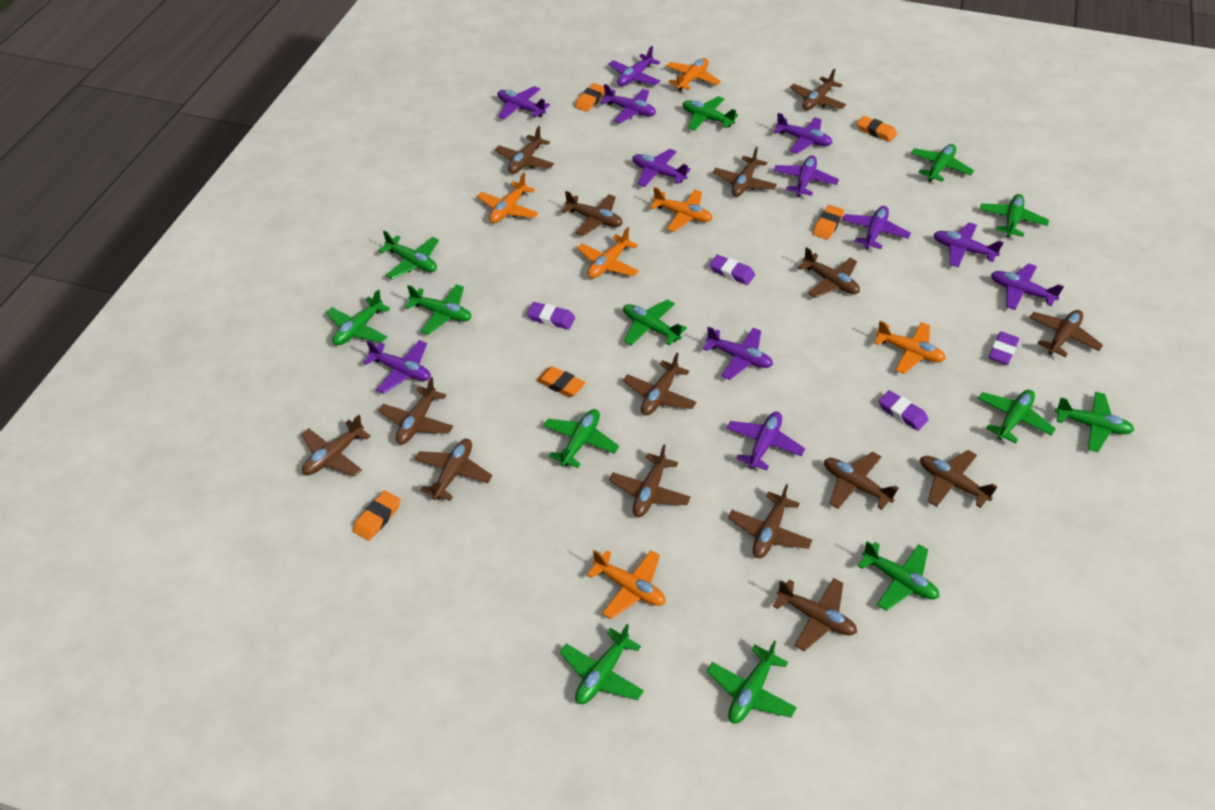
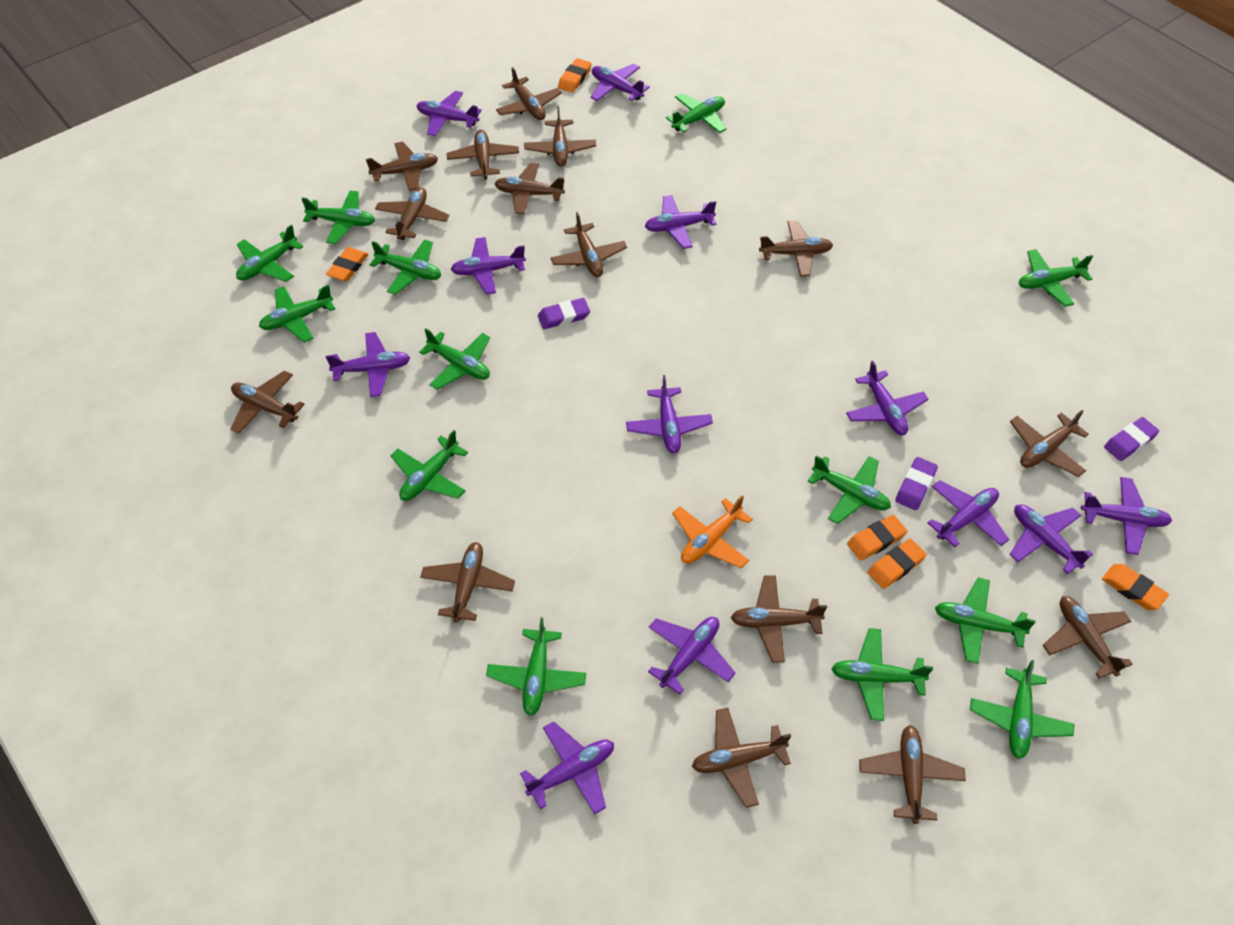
orange plane: [477,173,538,223] [577,227,639,278] [587,550,666,619] [650,187,712,232] [666,58,721,91] [874,321,946,374] = 6 -> [672,495,753,568] = 1
purple eraser: [527,302,575,329] [709,255,755,285] [879,390,928,431] [989,332,1019,365] = 4 -> [538,298,590,329] [895,457,938,510] [1104,417,1159,461] = 3

